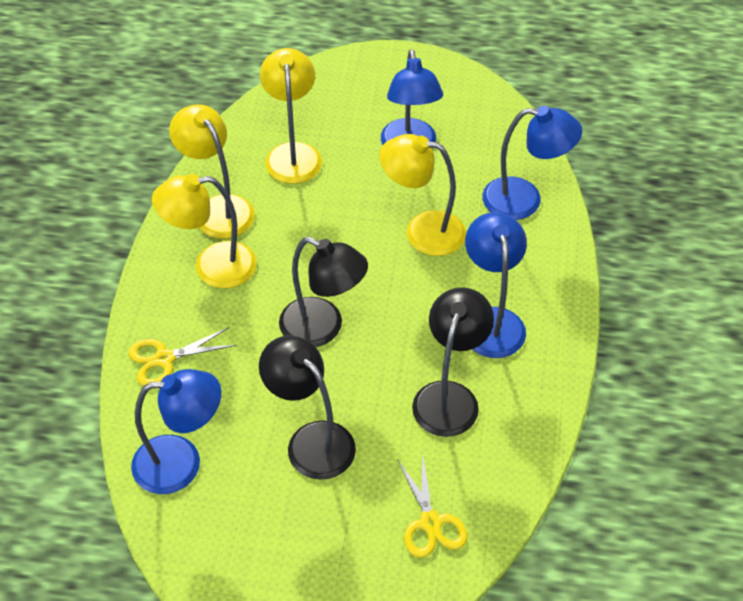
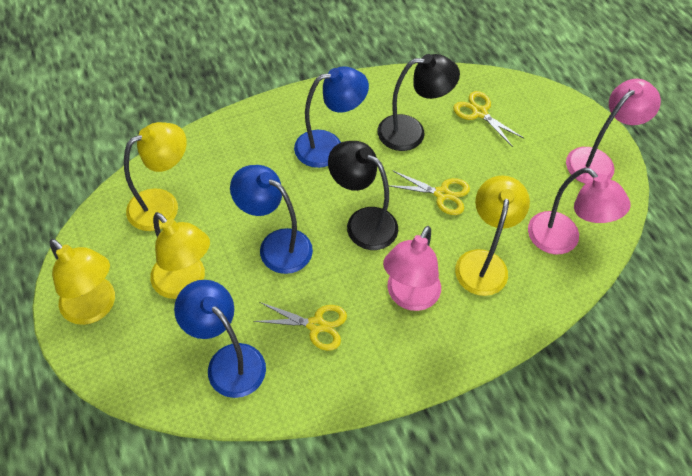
black lamp: [259,335,356,480] [279,237,368,347] [412,287,494,437] = 3 -> [328,141,398,250] [378,54,460,151] = 2
blue lamp: [131,369,221,494] [381,49,443,148] [465,212,527,358] [482,106,582,220] = 4 -> [174,280,266,398] [230,165,313,274] [294,66,369,168] = 3
pink lamp: none = 0 -> [383,226,441,311] [528,168,631,255] [566,79,661,184] = 3
yellow scissors: [128,327,237,386] [397,453,467,558] = 2 -> [253,302,347,351] [388,170,470,215] [453,91,525,147] = 3

